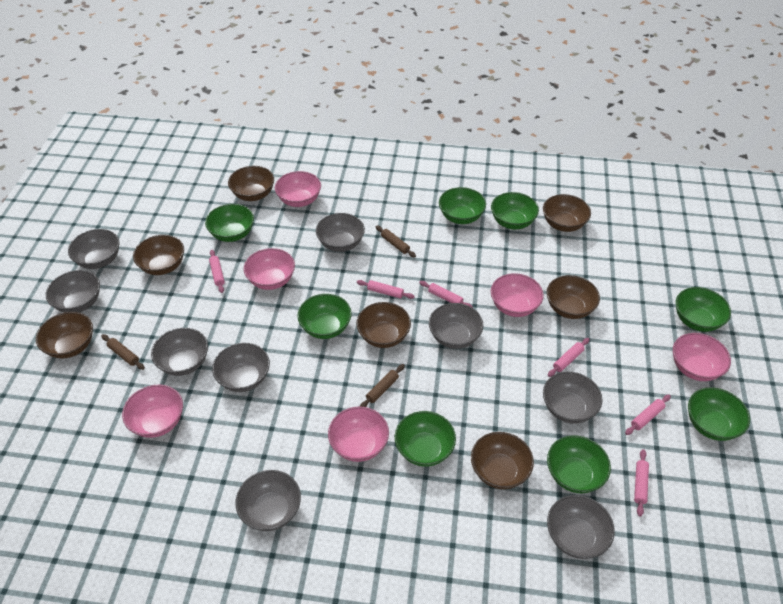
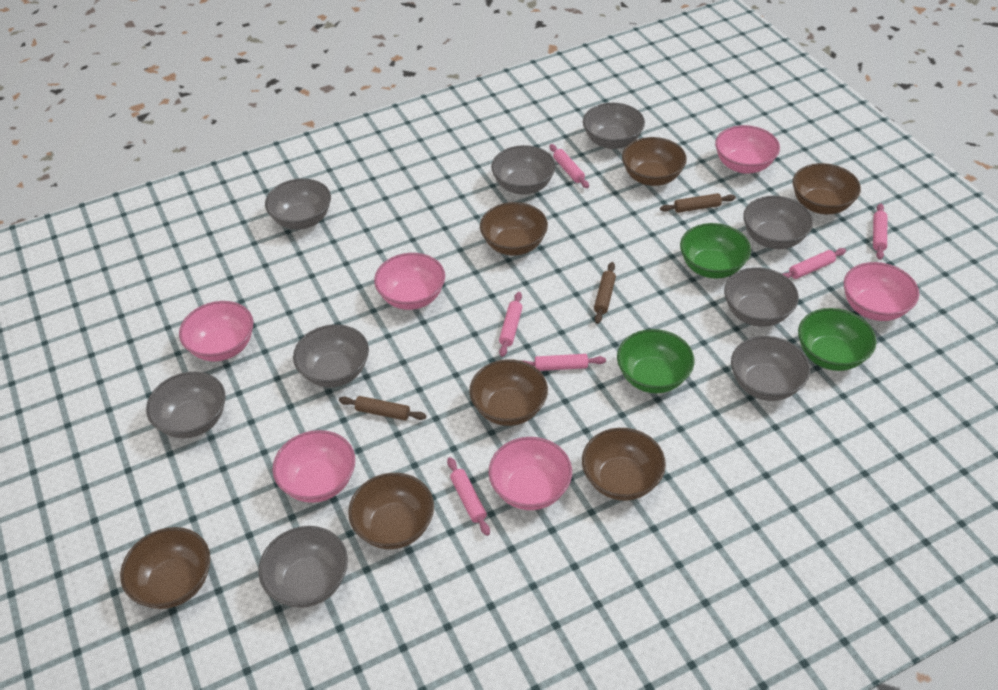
green bowl: [205,204,254,242] [297,294,352,339] [395,411,456,467] [439,187,486,224] [491,192,539,230] [547,436,611,493] [676,287,731,332] [688,387,750,441] = 8 -> [617,329,694,393] [680,223,751,279] [798,308,876,371] = 3

